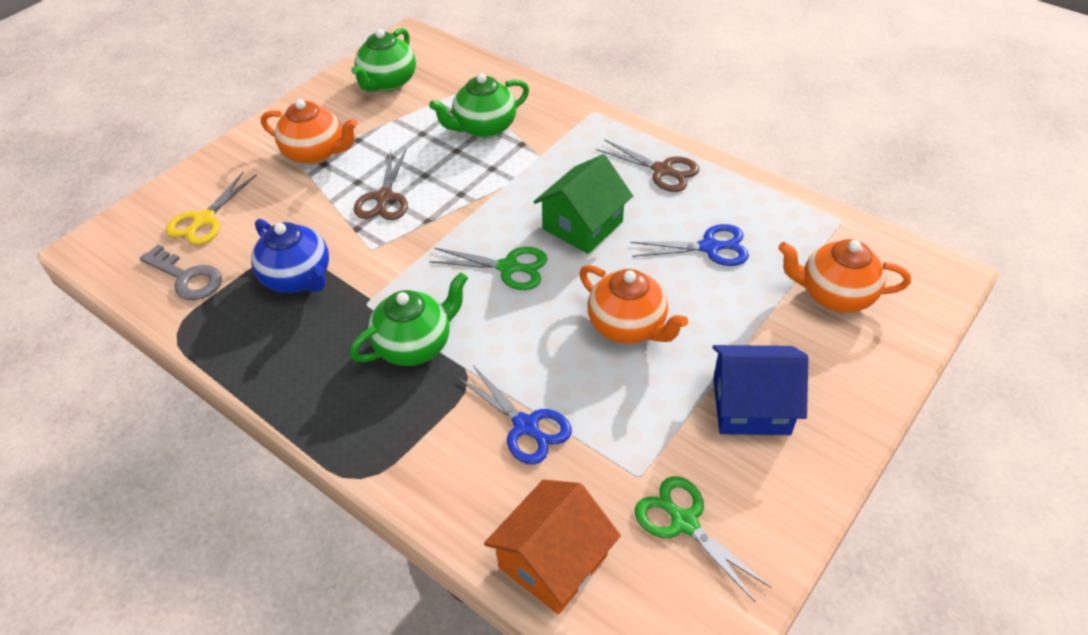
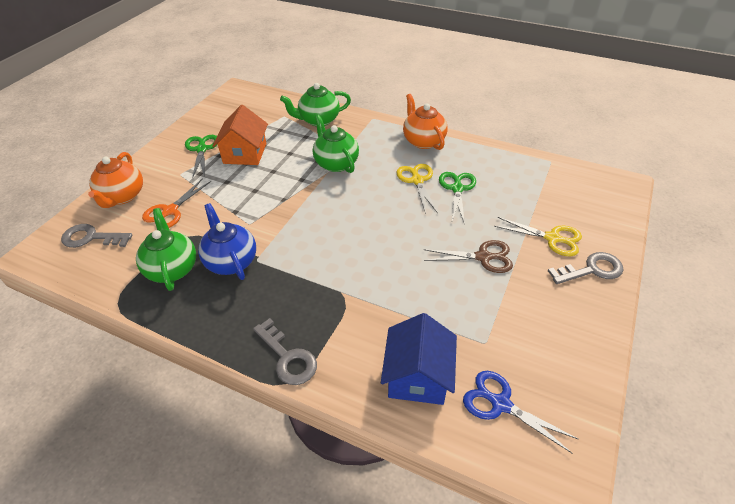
blue scissors: [458,365,572,465] [630,224,749,266] = 2 -> [463,371,579,454] = 1
brown scissors: [354,148,408,220] [596,139,699,192] = 2 -> [424,240,513,273] = 1
green house: [533,154,633,254] = 1 -> none = 0
grey key: [140,244,222,300] = 1 -> [61,224,133,248] [253,318,317,385] [548,252,624,284] = 3
orange scissors: none = 0 -> [142,178,211,228] = 1
orange teapot: [261,99,358,165] [579,265,688,344] [778,239,911,313] = 3 -> [88,152,143,208] [403,94,448,150] = 2
yellow scissors: [166,171,257,245] = 1 -> [396,164,438,214] [494,217,582,256] = 2

